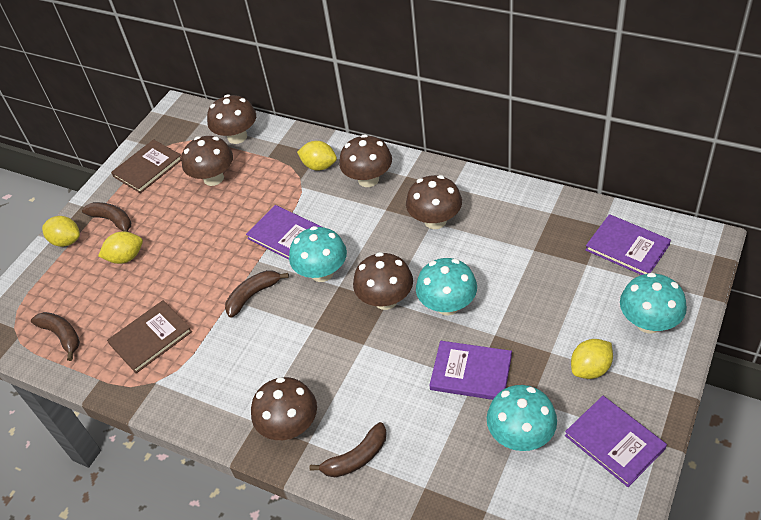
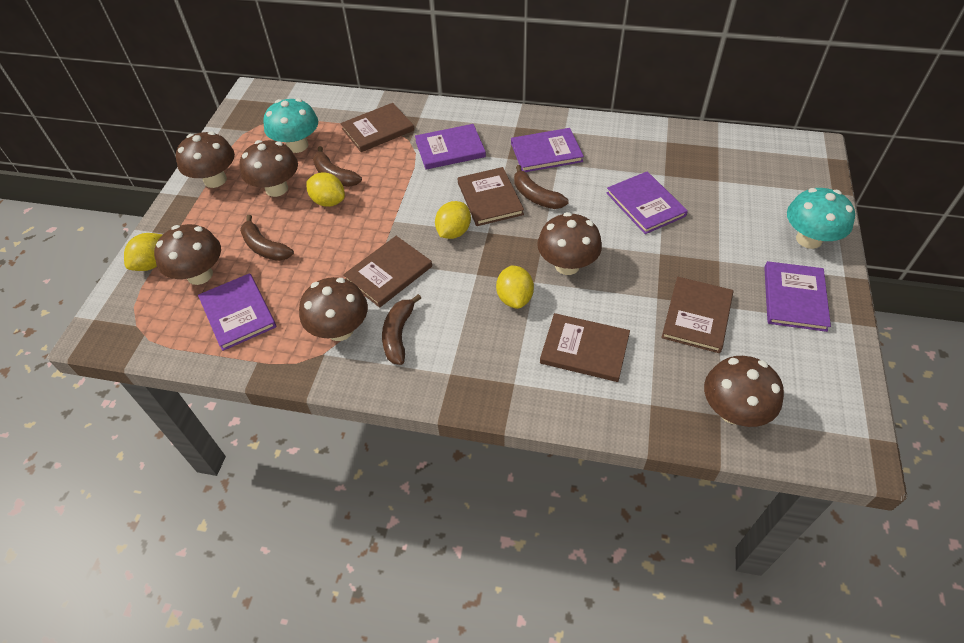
brown book: [107,300,192,373] [111,139,182,193] = 2 -> [340,103,414,152] [343,236,432,308] [458,167,524,226] [540,313,630,382] [661,277,733,353] = 5
purple book: [246,205,322,260] [429,341,512,400] [565,396,667,487] [585,214,671,275] = 4 -> [198,273,276,351] [415,124,486,170] [511,128,584,172] [607,171,688,234] [764,261,831,332] = 5
turquoise mushroom: [289,226,347,282] [416,258,477,315] [487,385,557,451] [620,273,687,334] = 4 -> [263,98,318,153] [787,188,855,249] = 2

